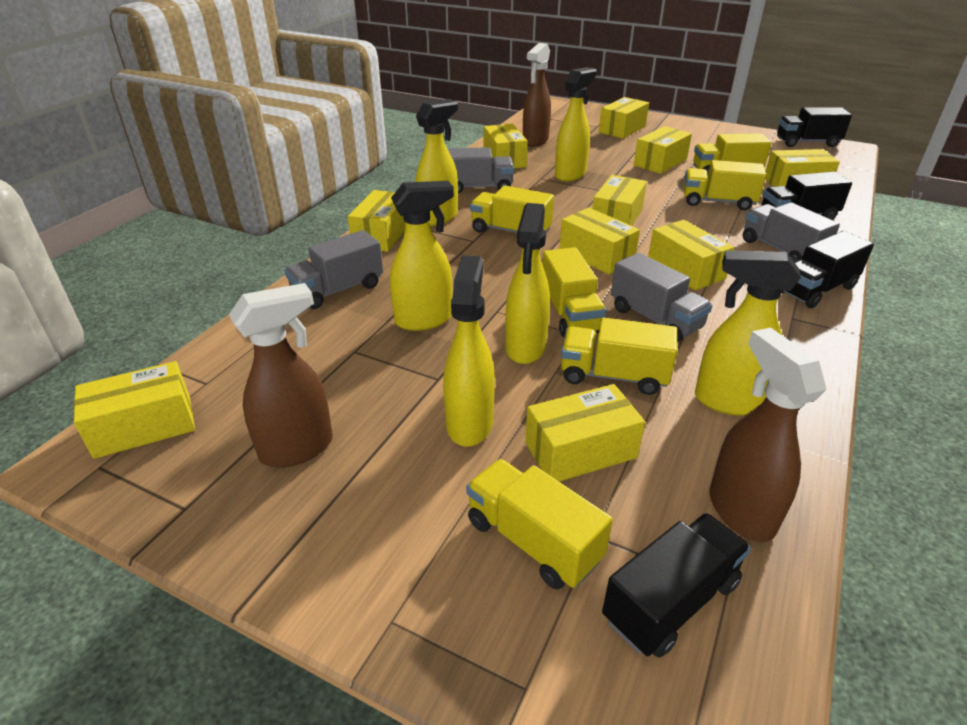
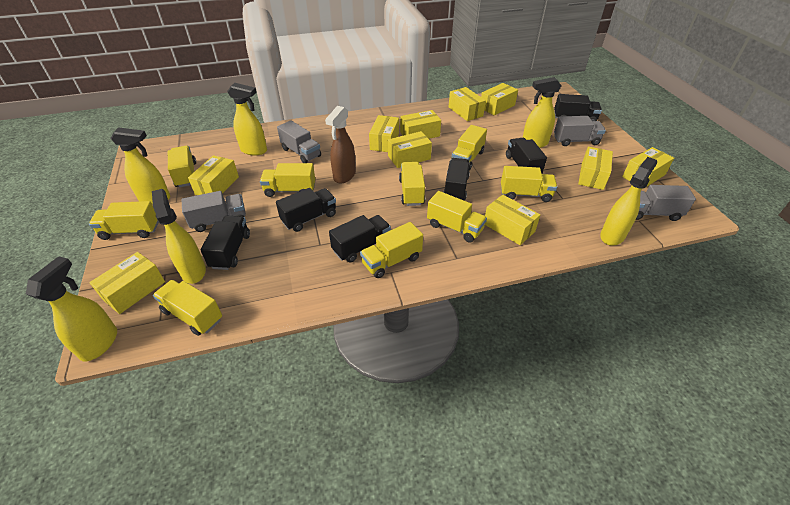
black truck: [602,513,751,658] [761,172,852,220] [777,107,852,147] [781,231,874,308] = 4 -> [201,216,250,270] [276,188,336,232] [329,215,391,263] [443,158,470,201] [506,138,547,173] [554,94,602,121] = 6
brown spray bottle: [229,283,333,467] [523,43,551,147] [710,328,826,542] = 3 -> [325,106,356,184] = 1
yellow truck: [466,459,613,589] [470,186,554,233] [542,247,606,337] [561,318,677,395] [684,160,766,210] [693,133,771,175] = 6 -> [89,201,159,240] [153,280,222,336] [168,146,196,188] [260,163,316,197] [360,222,423,278] [399,162,425,206] [427,191,487,243] [452,125,487,171] [501,166,557,202] = 9

